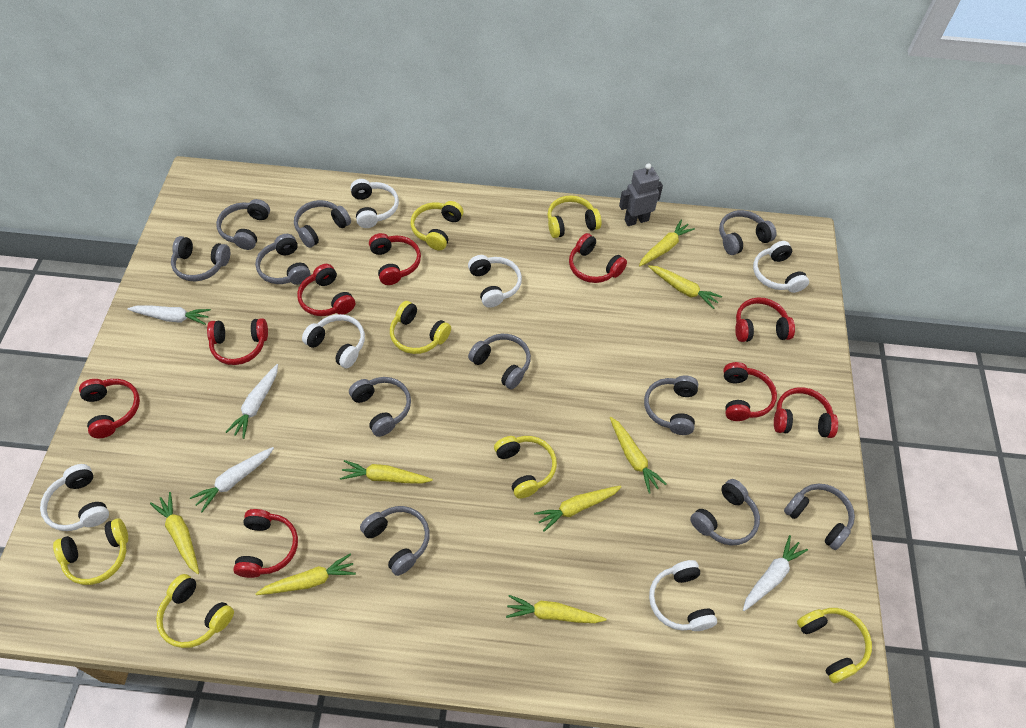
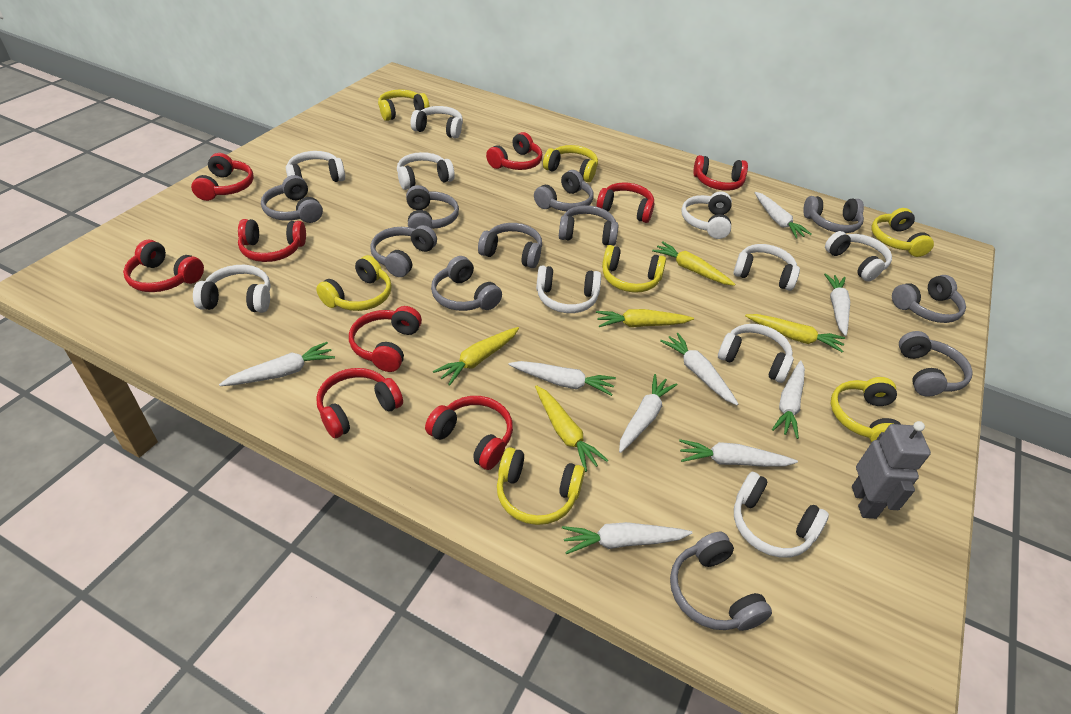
white carrot: [127,306,211,325] [190,447,274,512] [226,364,278,439] [743,535,808,611] = 4 -> [219,342,335,386] [508,361,616,396] [562,522,692,554] [619,374,677,453] [660,333,739,405] [679,439,798,467] [755,192,812,239] [772,361,805,439] [824,273,850,336] = 9
white headphones: [40,464,109,531] [302,314,365,368] [350,179,399,228] [468,255,522,308] [649,560,717,631] [753,241,809,293] = 6 -> [193,265,271,313] [286,151,345,182] [397,152,455,190] [411,106,463,139] [536,266,601,313] [681,191,732,239] [718,324,794,383] [733,244,800,291] [734,472,829,558] [825,231,892,282] = 10
yellow carrot: [150,492,199,574] [256,554,356,595] [340,460,433,484] [506,595,606,623] [534,486,621,532] [610,417,667,494] [639,219,695,267] [648,265,722,309] = 8 -> [433,327,519,386] [535,385,608,472] [596,309,694,327] [652,241,735,286] [745,314,845,352] = 5

